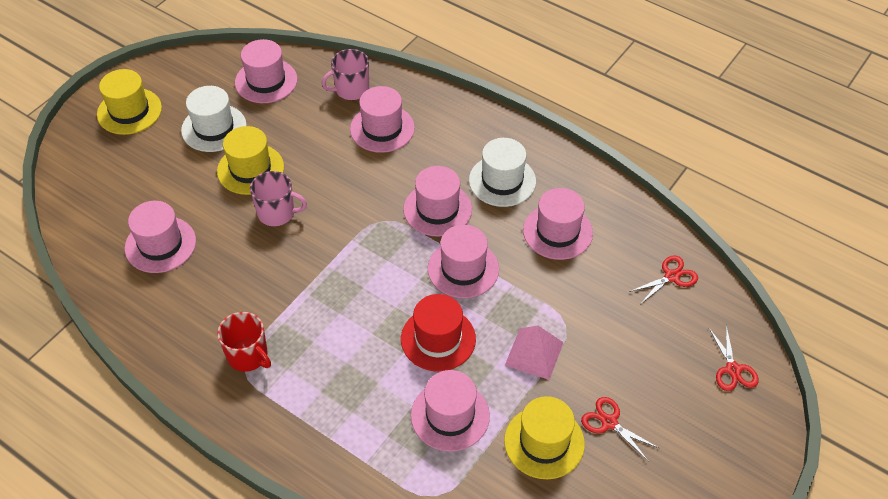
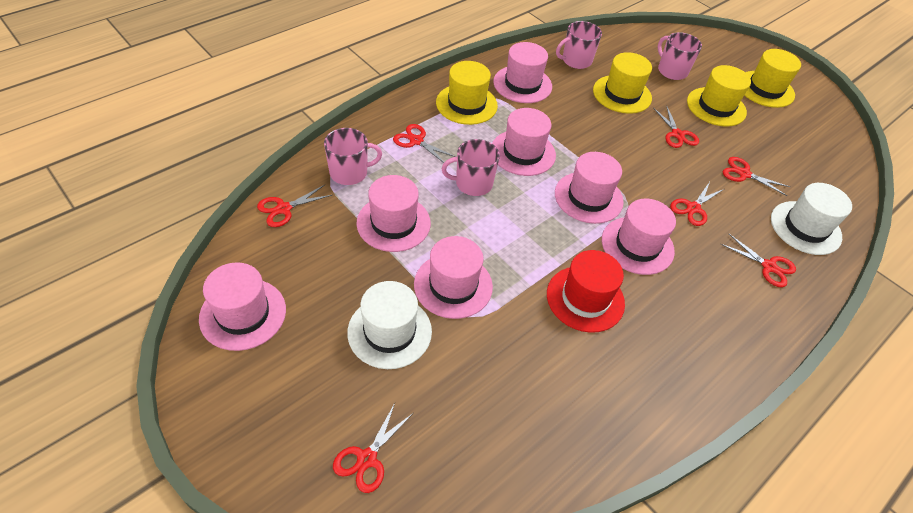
pink mug: [250,171,307,226] [322,49,369,100] = 2 -> [324,128,382,185] [442,139,500,196] [556,21,602,69] [658,32,702,80] = 4
pink pyramid: [505,326,564,380] = 1 -> none = 0
red mug: [217,312,271,372] = 1 -> none = 0
red scissors: [581,397,660,461] [629,255,698,304] [708,325,759,391] = 3 -> [257,185,332,227] [333,403,413,493] [393,124,456,163] [653,106,699,148] [670,182,724,226] [721,234,796,287] [723,157,790,196] = 7
yellow hat: [97,69,162,135] [217,126,284,195] [504,396,585,479] = 3 -> [436,61,498,125] [593,52,652,114] [687,65,751,126] [744,49,801,108] = 4

